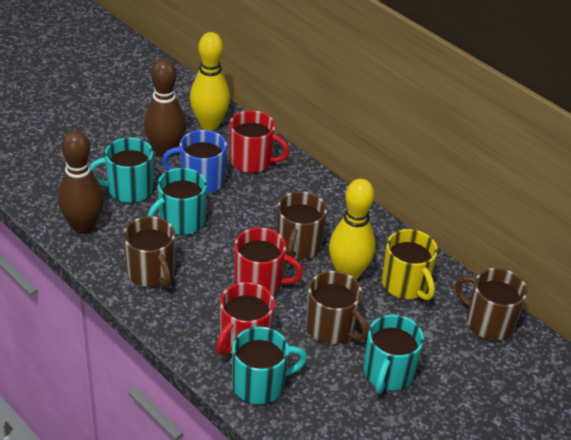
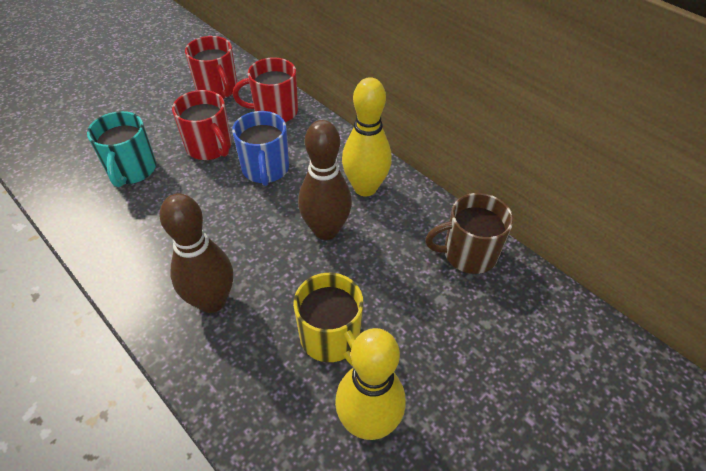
brown mug: [123,216,175,287] [276,191,327,259] [306,271,369,344] [455,268,527,340] = 4 -> [425,193,513,274] = 1
turquoise mug: [90,138,153,203] [148,168,207,235] [232,327,307,404] [364,314,424,394] = 4 -> [87,111,156,187] = 1

